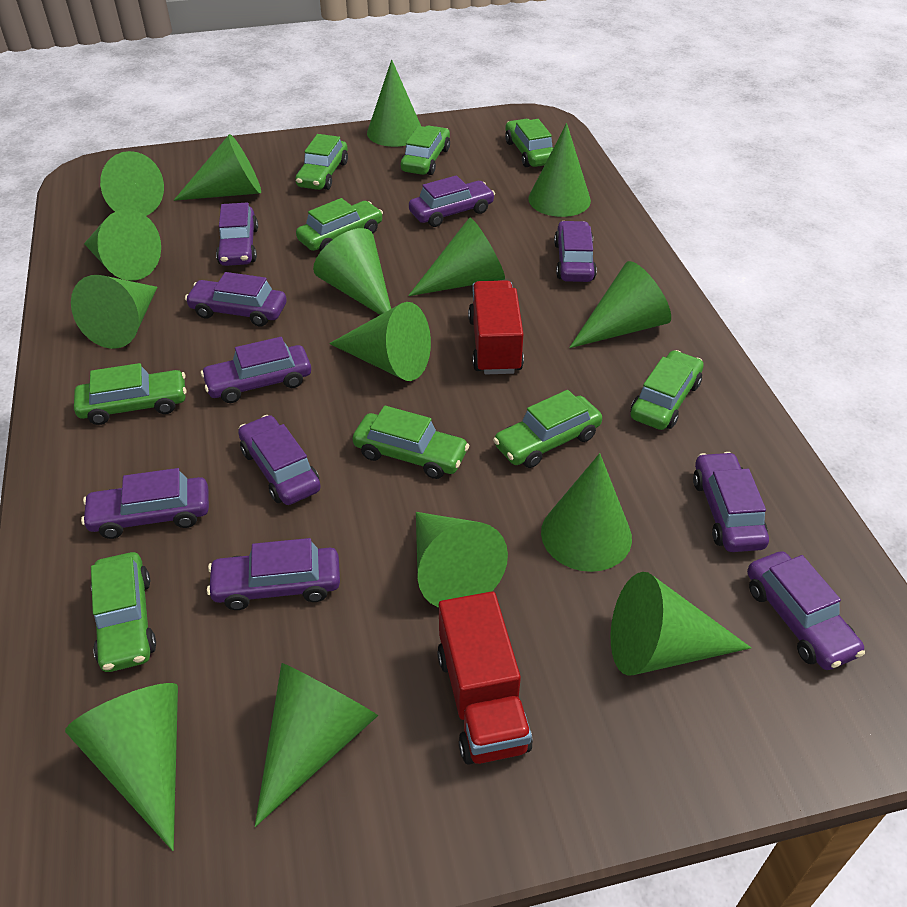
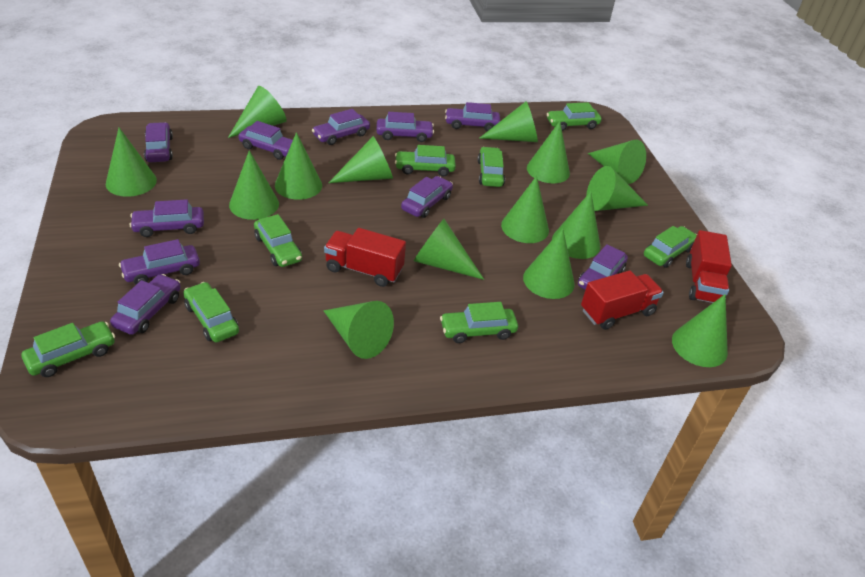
green car: [74,363,187,425] [91,552,156,672] [295,134,348,190] [296,198,383,251] [353,406,469,479] [401,126,450,175] [493,390,602,468] [505,119,553,167] [631,350,703,430] = 9 -> [21,321,115,377] [184,282,239,342] [254,214,302,267] [395,145,456,176] [440,302,518,343] [477,147,505,187] [547,102,602,131] [644,226,697,268] = 8
red truck: [437,591,533,765] [468,280,524,375] = 2 -> [324,228,406,287] [581,270,664,330] [686,230,732,303] = 3

